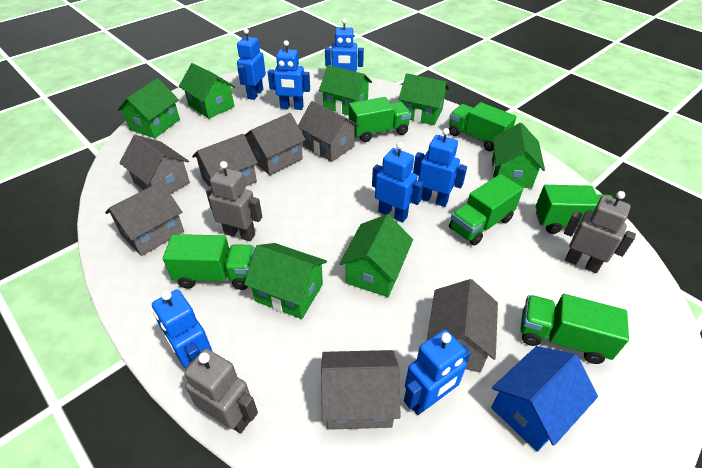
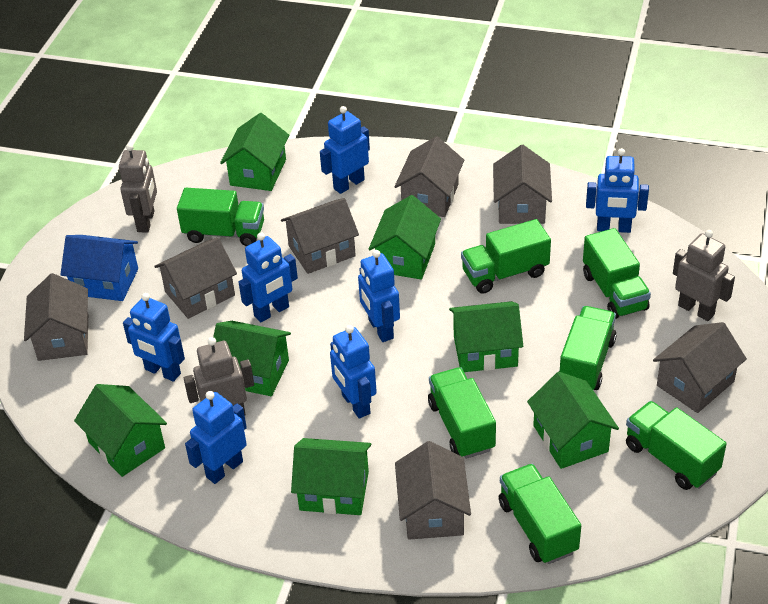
green truck: [163,234,255,290] [349,97,411,142] [449,102,517,151] [449,174,523,246] [521,294,629,364] [536,185,613,234] = 6 -> [177,188,264,246] [428,367,496,459] [461,219,551,294] [499,464,581,564] [559,306,616,390] [583,228,651,319] [626,401,727,490] = 7

